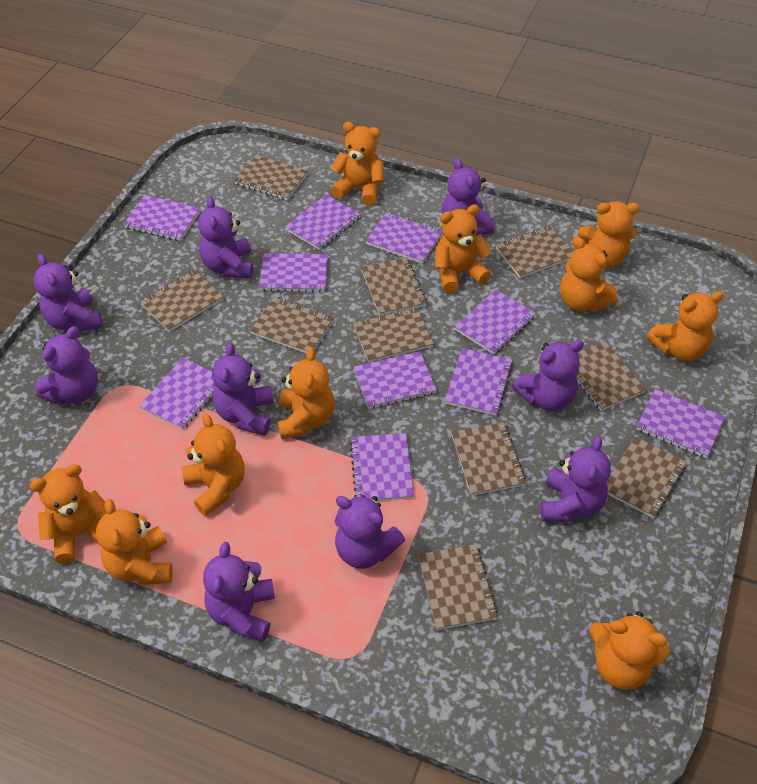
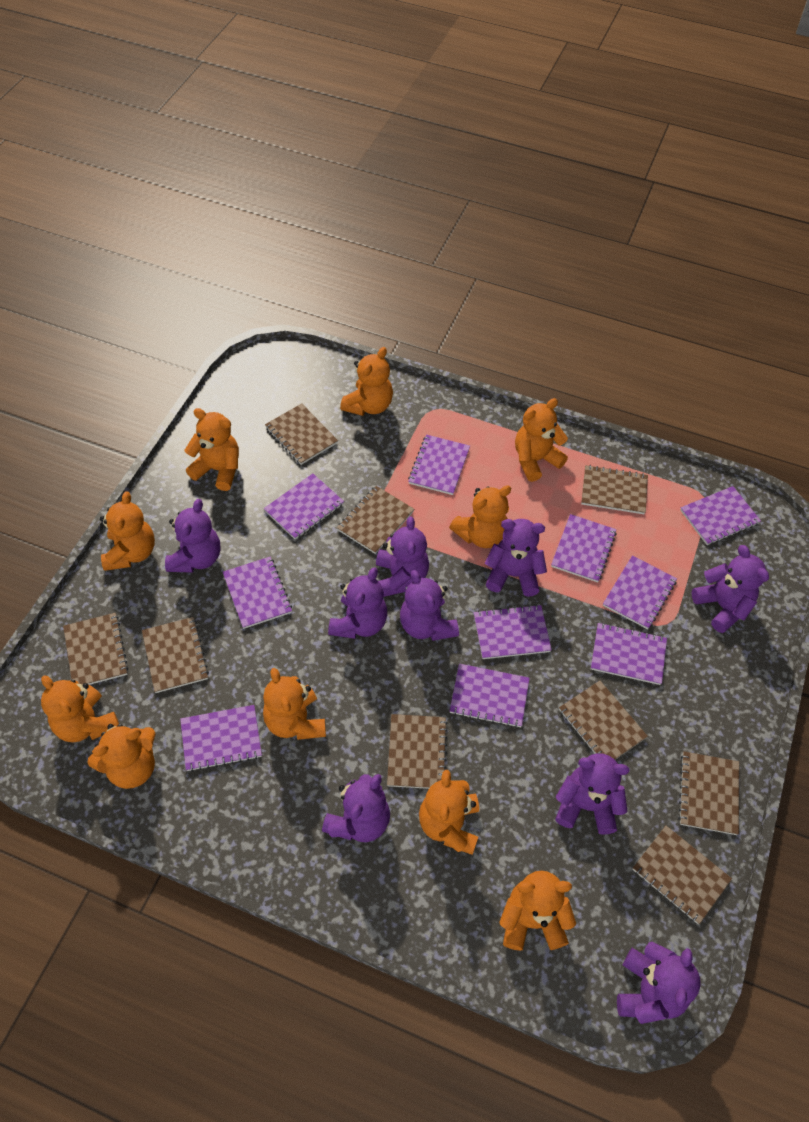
brown notebook: [140,270,224,332] [234,155,308,200] [250,297,334,353] [353,308,434,362] [361,258,427,316] [418,544,498,630] [451,422,526,496] [496,226,573,278] [575,341,646,411] [607,437,687,518] = 10 -> [63,613,128,685] [142,617,209,693] [265,403,338,465] [337,486,414,554] [387,714,448,789] [559,681,648,759] [581,465,648,514] [632,826,732,924] [678,751,739,835] = 9

